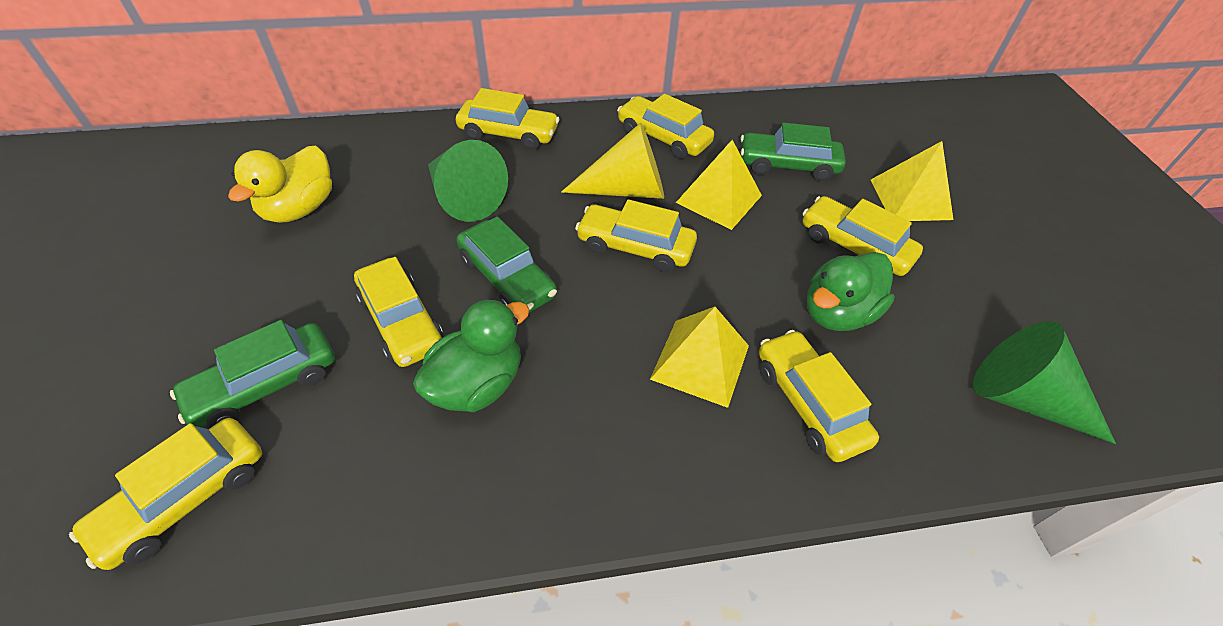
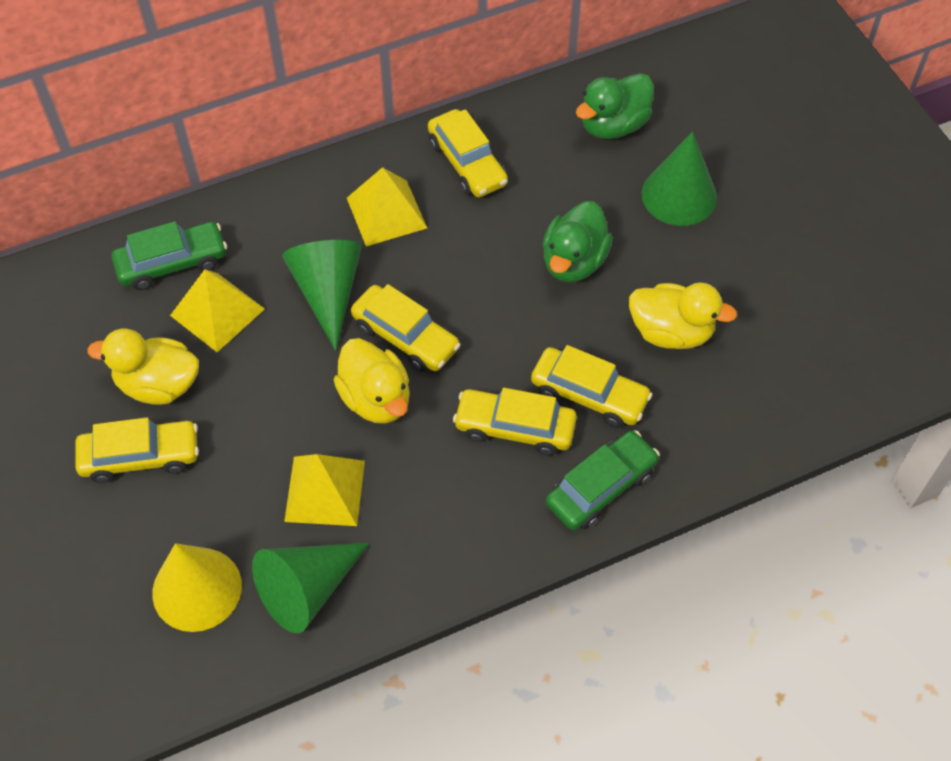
green car: [170,320,335,427] [456,216,557,313] [740,123,846,181] = 3 -> [112,221,227,290] [546,430,660,530] = 2
green cone: [428,140,508,222] [973,321,1116,444] = 2 -> [252,543,370,633] [282,240,362,351] [641,132,717,226] = 3
yellow car: [69,418,262,570] [354,257,444,367] [456,88,560,150] [575,199,697,272] [617,94,714,159] [759,330,879,462] [802,196,923,276] = 7 -> [75,417,199,483] [351,284,461,372] [428,109,508,197] [453,388,577,455] [531,345,653,428] = 5
yellow duck: [228,146,332,223] = 1 -> [87,329,199,405] [334,338,410,424] [629,283,737,349] = 3

